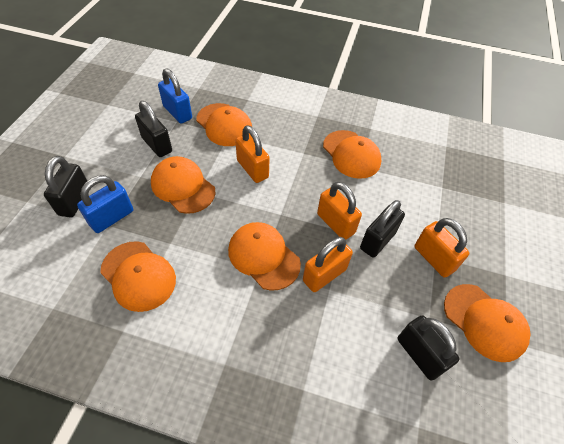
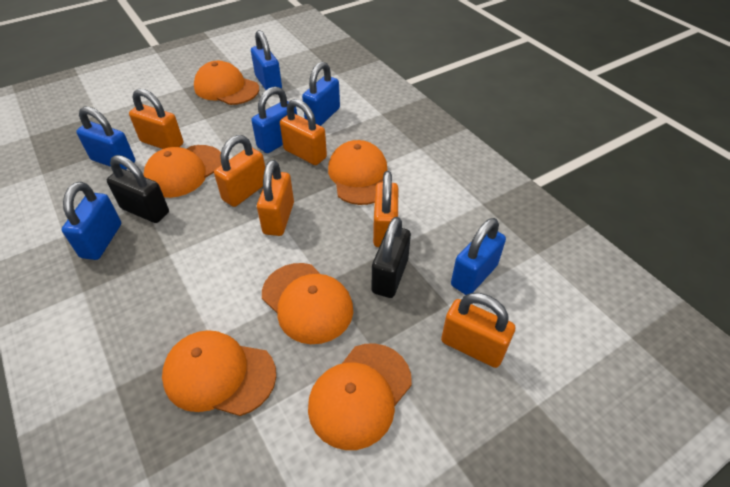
black padlock: [44,156,87,218] [135,101,172,157] [360,200,405,257] [398,315,459,380] = 4 -> [107,155,169,223] [371,217,411,298] = 2
blue padlock: [77,175,133,233] [158,69,192,124] = 2 -> [62,182,121,260] [76,106,135,170] [251,30,282,90] [251,87,297,153] [302,62,340,126] [451,218,506,295] = 6
orange padlock: [235,125,270,183] [303,237,353,292] [317,182,362,240] [414,218,469,278] = 4 -> [129,89,183,149] [214,135,265,207] [257,160,294,236] [280,99,327,165] [373,171,398,247] [441,293,515,368] = 6

